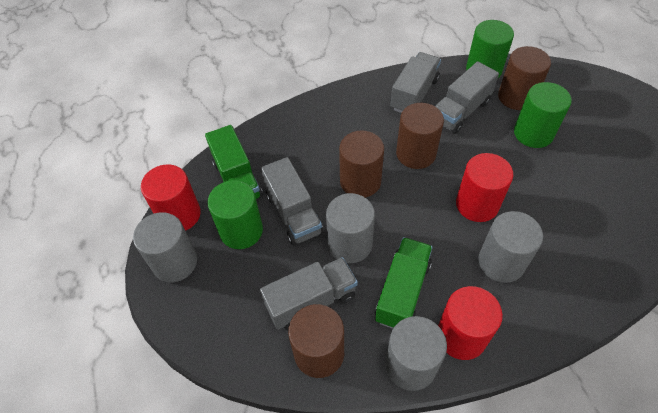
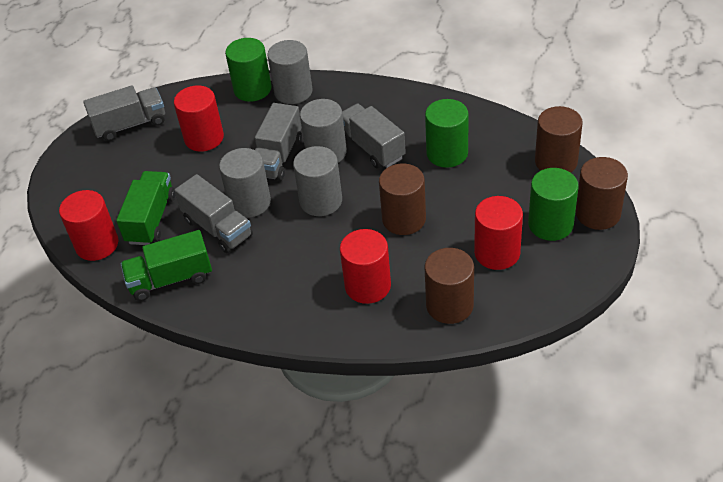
red cylinder: [141,164,201,231] [438,286,503,360] [456,153,513,222] = 3 -> [59,190,118,261] [174,85,224,152] [340,229,391,304] [474,196,523,270] = 4

